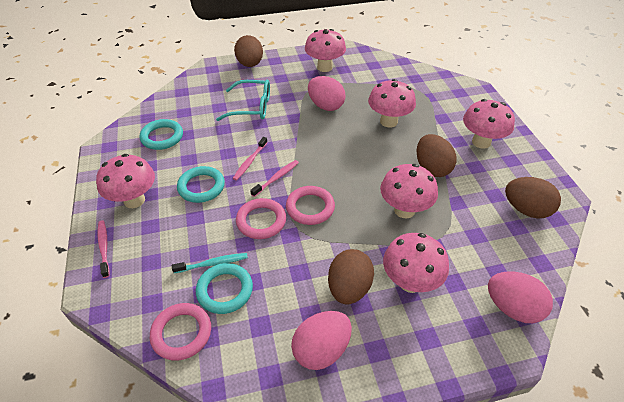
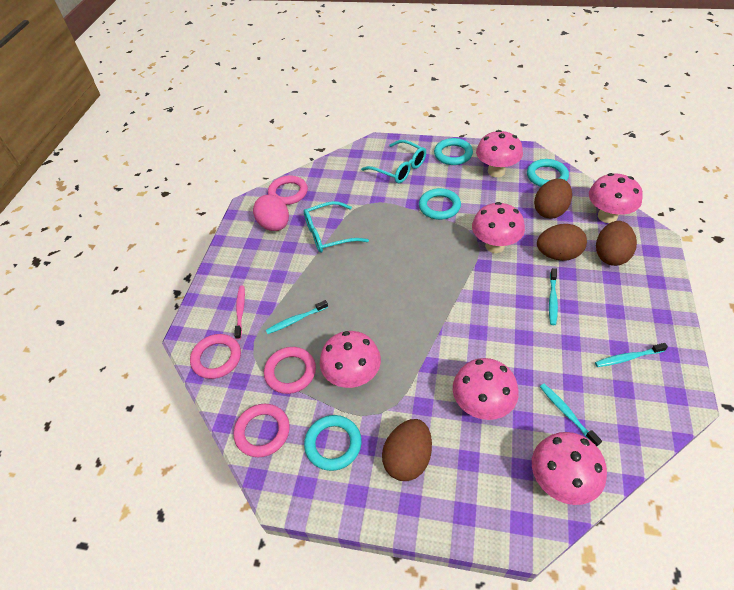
pink egg: [291,311,352,370] [308,76,346,111] [488,271,553,323] = 3 -> [253,195,289,231] = 1
pink ring: [150,303,211,361] [236,198,286,239] [286,186,335,225] = 3 -> [190,334,241,379] [233,404,290,457] [264,347,316,394] [268,175,308,205] = 4
pink toothbrush: [98,220,110,278] [233,137,268,181] [250,160,299,197] = 3 -> [234,286,245,340] = 1
turquoise glasses: [216,80,270,121] = 1 -> [304,201,369,253] [361,140,426,183] = 2
turquoise ring: [139,119,183,150] [177,166,225,203] [196,263,253,314] = 3 -> [304,415,362,471] [419,188,461,220] [434,138,473,165] [527,159,569,187] = 4
turquoise toothbrush: [172,253,248,273] = 1 -> [266,300,328,334] [540,384,602,446] [549,268,558,325] [595,343,668,367] = 4

